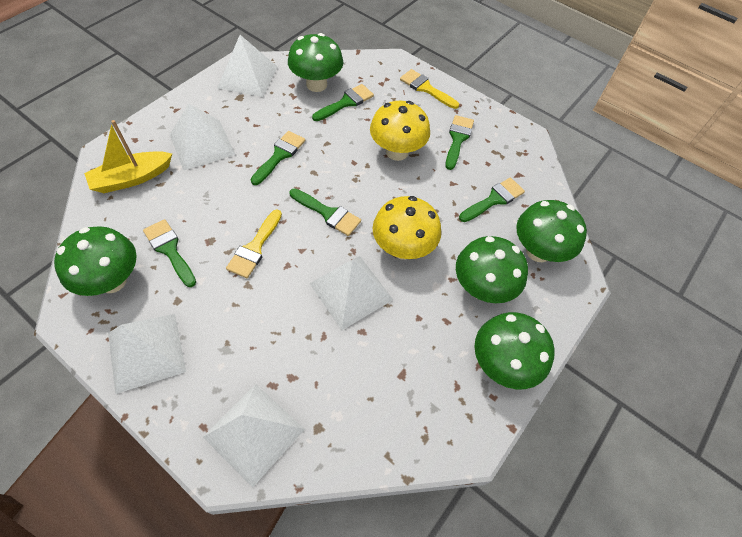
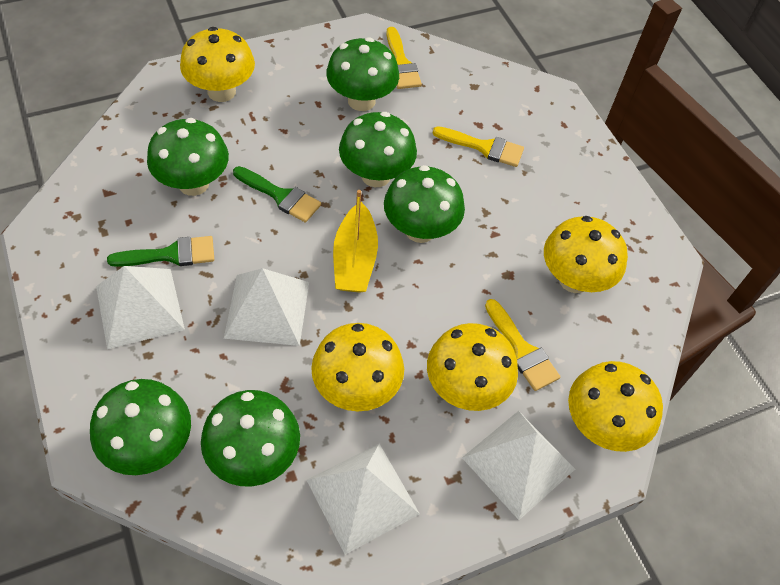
green brush: [143,219,196,287] [251,131,305,185] [290,188,361,236] [312,84,374,121] [445,115,474,170] [459,178,525,222] = 6 -> [107,236,214,267] [233,166,321,223] = 2
green mushroom: [54,226,137,296] [288,33,343,92] [456,236,528,303] [475,312,554,389] [516,200,587,262] = 5 -> [90,379,191,475] [147,118,229,196] [201,390,300,487] [326,37,399,111] [339,112,417,187] [384,165,465,243] = 6
white pyramid: [108,314,186,394] [170,103,235,170] [203,384,305,487] [218,35,278,97] [309,256,393,330] = 5 -> [96,266,185,349] [224,268,309,346] [307,443,420,555] [462,411,575,520] = 4
yellow brush: [226,209,282,278] [400,69,459,109] = 2 -> [386,27,422,89] [433,126,524,167] [485,299,560,391] = 3
yellow mushroom: [370,101,430,161] [372,196,441,260] = 2 -> [180,27,255,102] [311,323,404,411] [427,323,518,411] [544,216,628,293] [568,361,663,452] = 5

